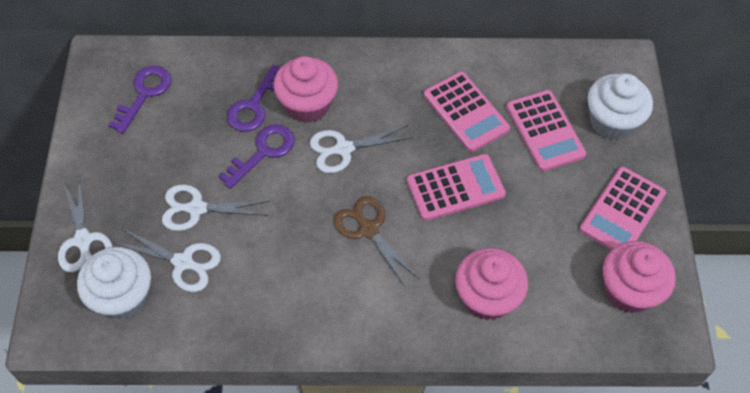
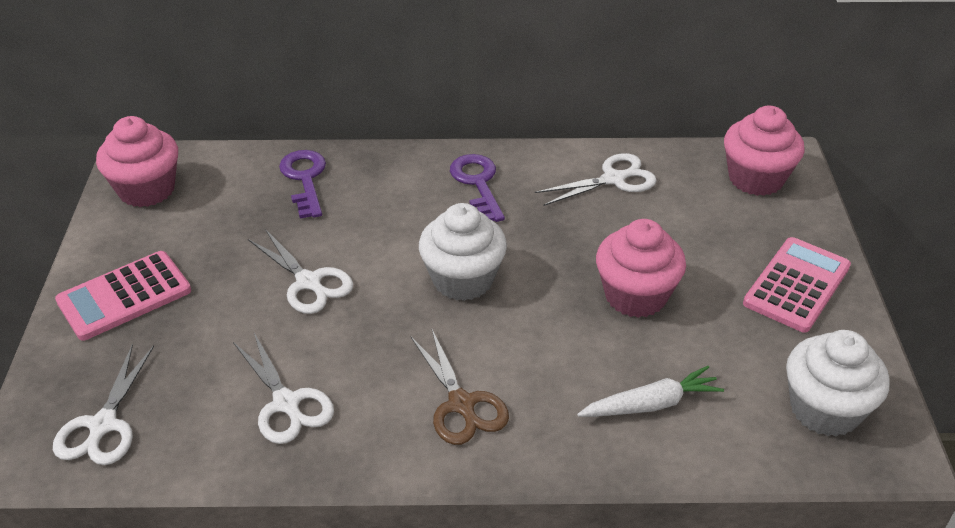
pink calculator: [407,154,506,221] [424,72,510,152] [506,90,586,172] [579,167,666,250] = 4 -> [55,251,191,341] [743,237,851,333] = 2
purple key: [108,66,171,134] [219,124,295,189] [227,65,280,132] = 3 -> [279,150,326,219] [450,154,505,222] = 2
white carrot: none = 0 -> [577,366,724,417] = 1

